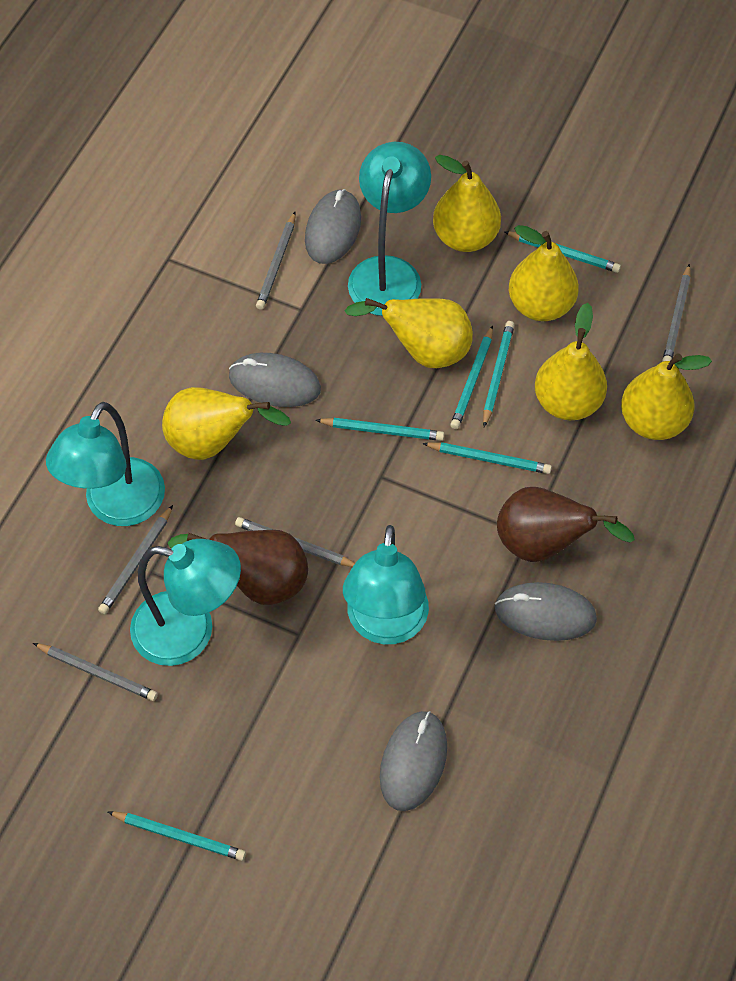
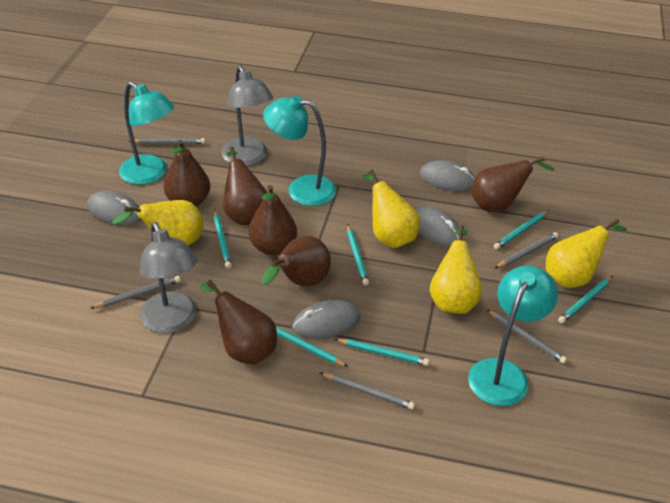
brown pear: [168,530,308,605] [497,487,635,562] = 2 -> [164,140,210,206] [200,280,277,365] [223,146,268,225] [248,185,297,255] [261,236,331,286] [471,156,555,212] = 6
grey lamp: none = 0 -> [140,222,197,333] [221,65,273,166] = 2
turquoise lamp: [46,402,165,526] [130,539,241,666] [343,525,429,644] [348,142,431,316] = 4 -> [119,81,174,185] [263,95,337,206] [468,265,558,406] = 3
yellow pear: [162,387,291,460] [345,298,473,368] [433,155,501,252] [509,225,579,321] [535,303,607,420] [621,353,712,440] = 6 -> [112,200,204,245] [363,169,420,248] [430,225,482,314] [546,218,627,288] = 4

